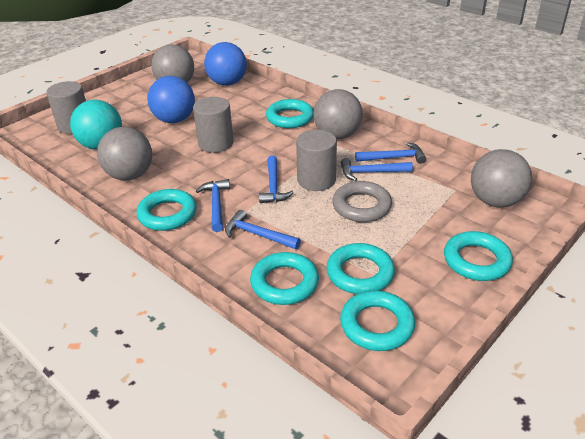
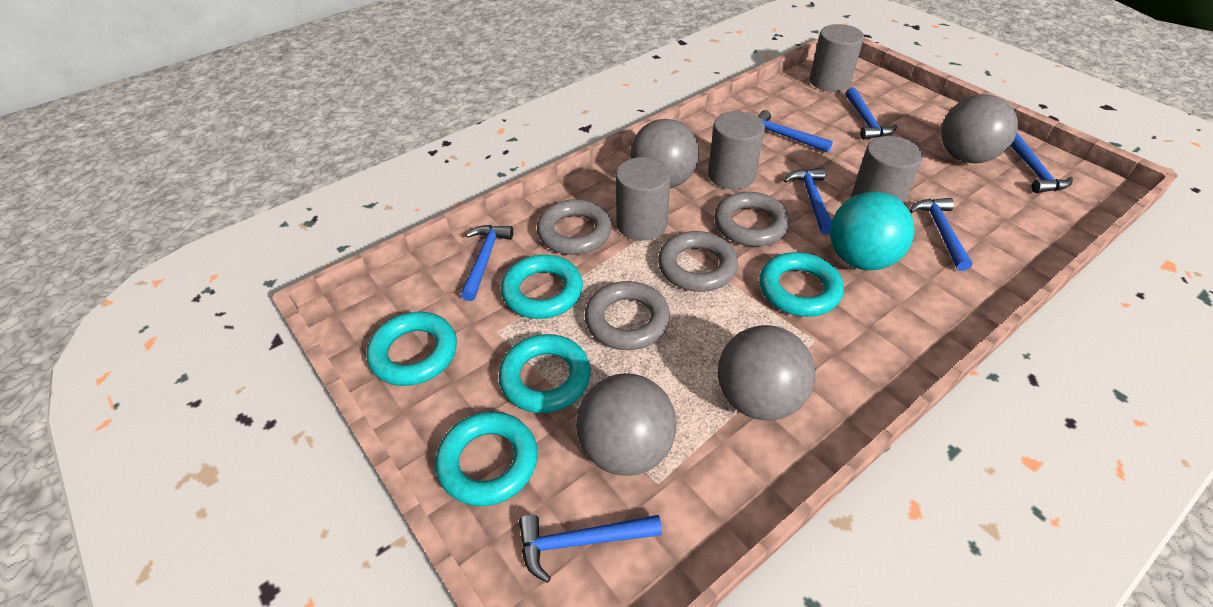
blue ball: [147,76,195,123] [204,42,247,86] = 2 -> none = 0
blue hammer: [196,179,230,232] [225,210,301,250] [259,155,294,203] [341,158,413,181] [355,142,426,164] = 5 -> [461,225,513,301] [519,515,662,583] [758,110,833,153] [784,168,832,234] [845,87,897,140] [909,198,972,271] [1010,133,1073,193] = 7
grey cylinder: [46,81,86,134] [193,97,233,153] [296,130,337,191] = 3 -> [616,157,671,241] [708,111,765,189] [810,24,864,92] [851,136,923,203] = 4
grey ring: [332,181,392,222] = 1 -> [537,199,612,255] [585,281,670,350] [658,231,738,292] [714,192,790,247] = 4
turquoise ring: [137,189,197,231] [250,252,319,305] [266,99,314,128] [327,243,395,294] [340,291,415,351] [444,231,513,281] = 6 -> [367,312,457,386] [435,412,538,506] [499,334,591,413] [501,255,583,319] [759,252,844,317] = 5

